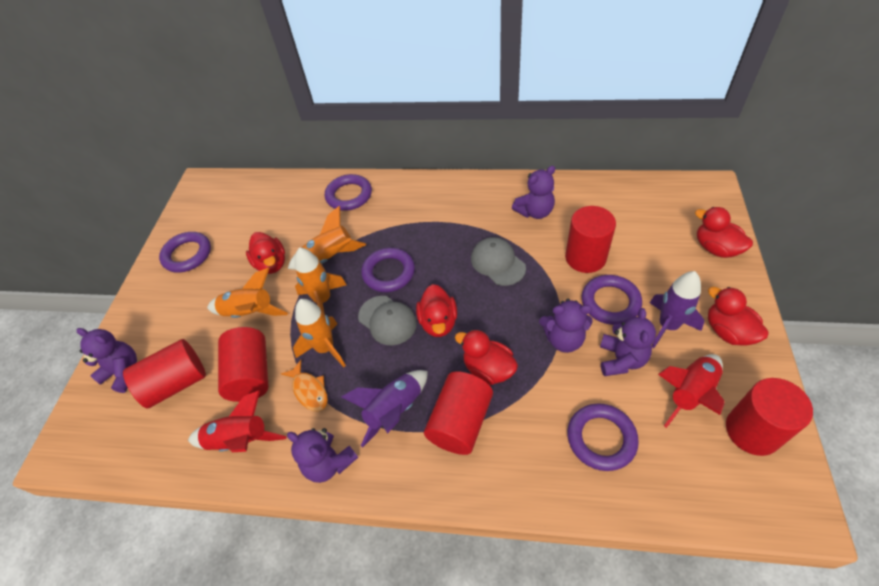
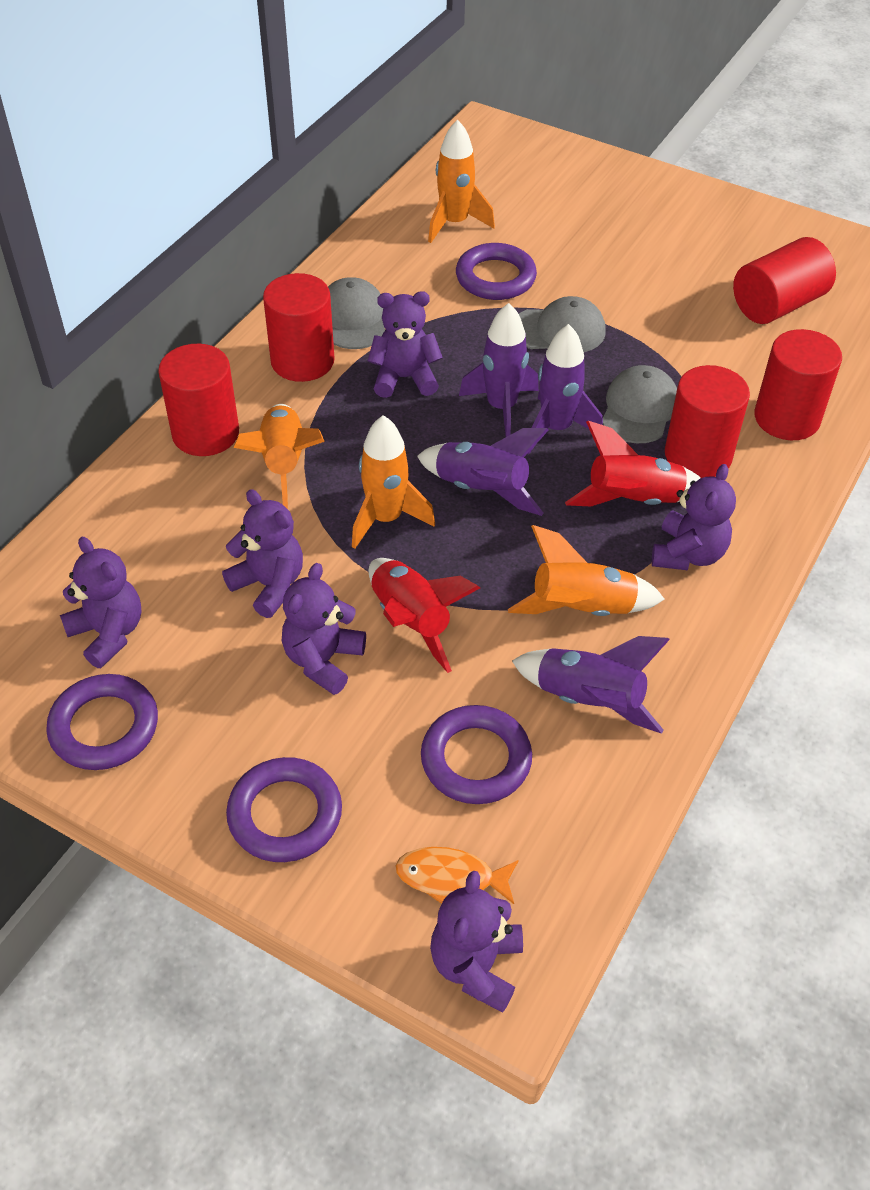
grey cap: [358,296,417,345] [471,237,526,286] = 2 -> [328,277,385,349] [519,296,606,352] [603,365,677,443] = 3
purple ring: [159,232,211,273] [325,174,372,211] [361,248,415,292] [567,403,639,471] [582,275,642,325] = 5 -> [46,674,158,770] [226,757,342,862] [421,705,532,804] [456,243,537,300] = 4
purple rocket: [341,370,428,447] [650,271,704,348] = 2 -> [417,428,549,516] [459,303,539,437] [512,636,670,734] [528,324,603,454] = 4
purple teddy bear: [77,328,137,393] [287,428,358,483] [512,166,555,219] [539,299,592,353] [600,308,656,376] = 5 -> [60,537,141,668] [222,489,303,618] [282,563,366,695] [368,291,443,398] [430,871,523,1013] [652,464,736,570] = 6
red duck: [246,232,285,274] [416,284,457,337] [455,329,518,385] [695,207,753,258] [708,287,769,346] = 5 -> none = 0

